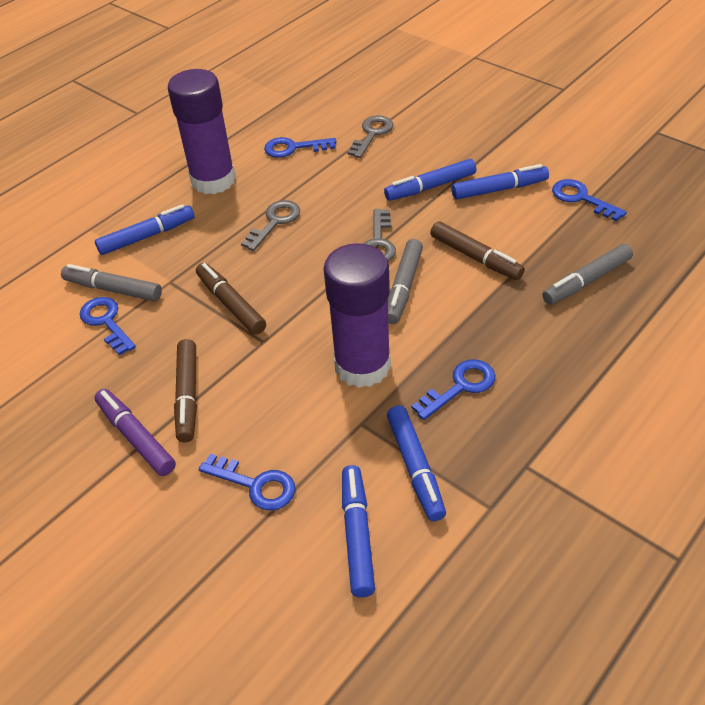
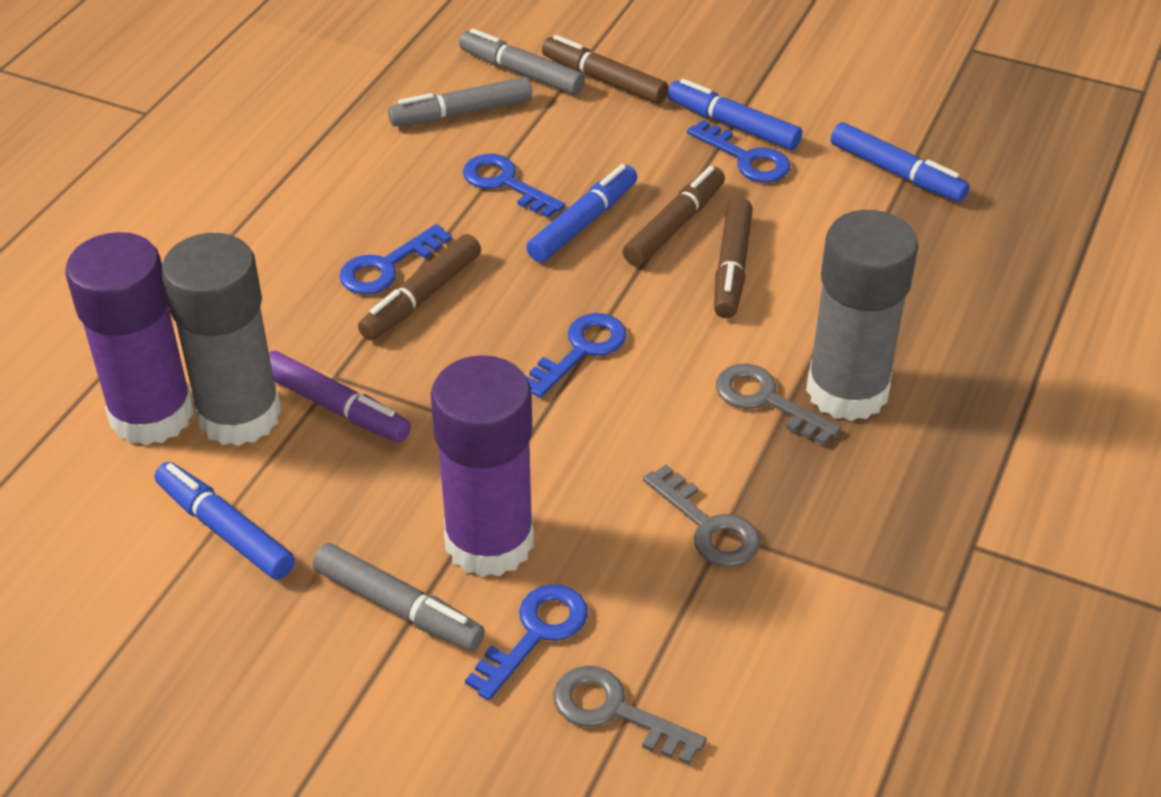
blue marker: [95,204,195,255] [342,465,375,597] [384,159,477,201] [387,405,446,521] [452,164,549,199] = 5 -> [155,462,295,580] [526,164,637,263] [667,79,802,150] [831,122,970,202] = 4
brown marker: [174,339,197,442] [196,263,266,335] [430,222,525,280] = 3 -> [358,234,481,341] [542,35,668,104] [623,166,725,267] [714,197,753,318] = 4
grey glue stick: none = 0 -> [161,233,282,446] [806,210,918,421] = 2

